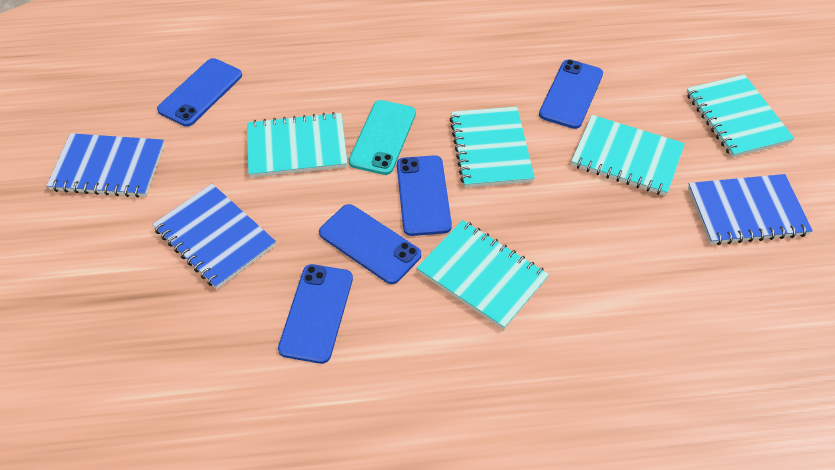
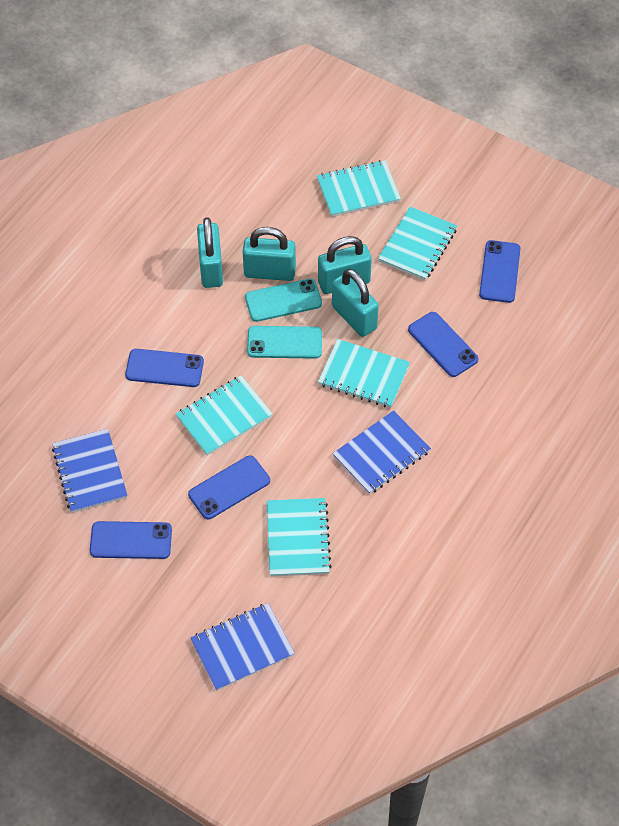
turquoise padlock: none = 0 -> [197,217,223,288] [243,227,296,281] [318,236,372,294] [332,269,379,337] = 4
turquoise phone: [349,100,416,175] = 1 -> [245,279,322,322] [247,326,322,359] = 2

